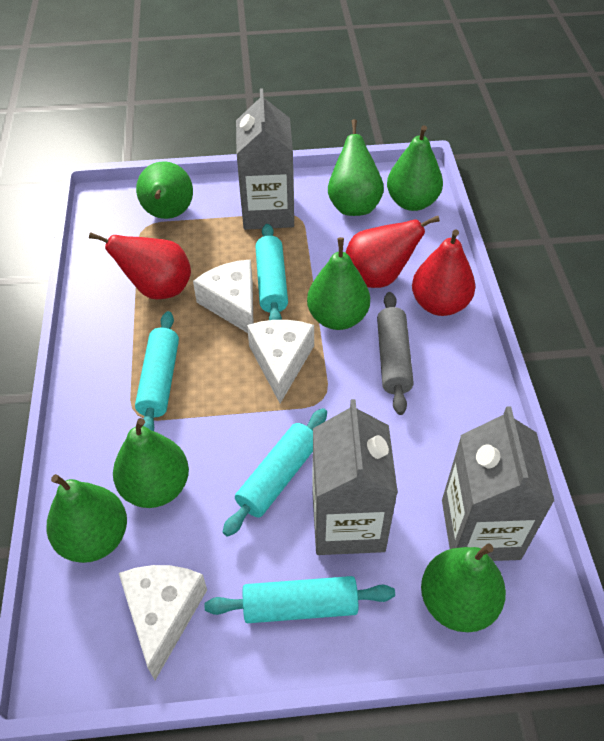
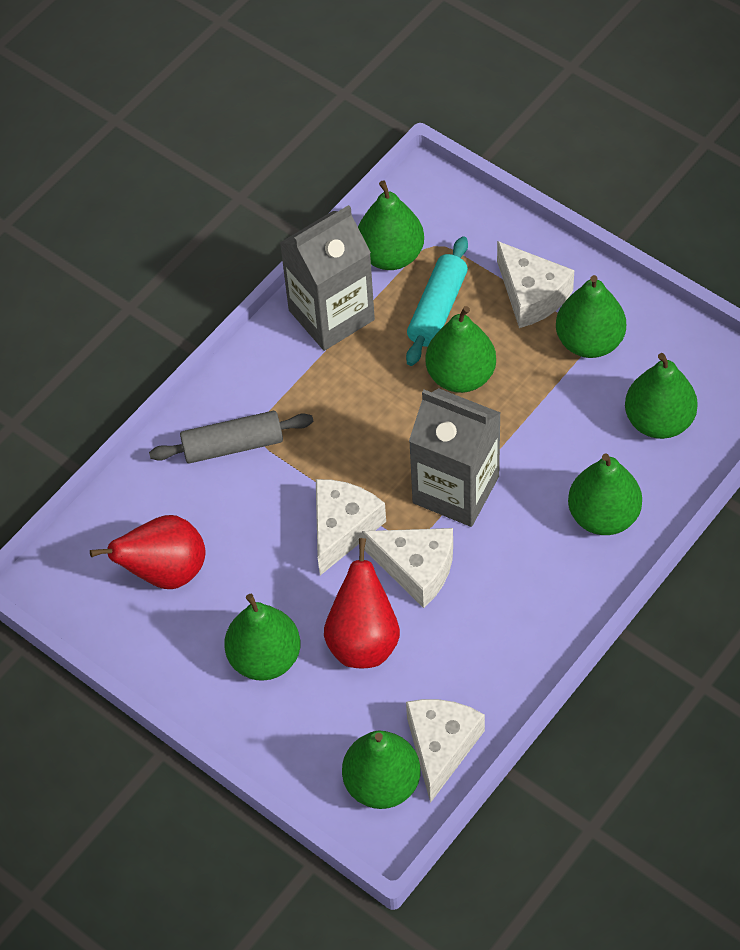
grey carton: [236,88,294,230] [313,399,398,555] [442,406,555,561] = 3 -> [280,205,375,351] [409,388,501,527] = 2
red pear: [89,232,191,299] [346,216,440,288] [412,229,475,316] = 3 -> [90,515,205,589] [324,538,400,668] = 2
turquoise rolling pin: [135,311,179,431] [204,576,395,623] [223,408,327,537] [255,224,288,320] = 4 -> [406,236,468,366] = 1
white cheese: [119,565,207,680] [193,259,253,333] [247,320,314,403] = 3 -> [316,479,386,575] [362,528,453,608] [406,699,485,803] [497,241,574,328] = 4

